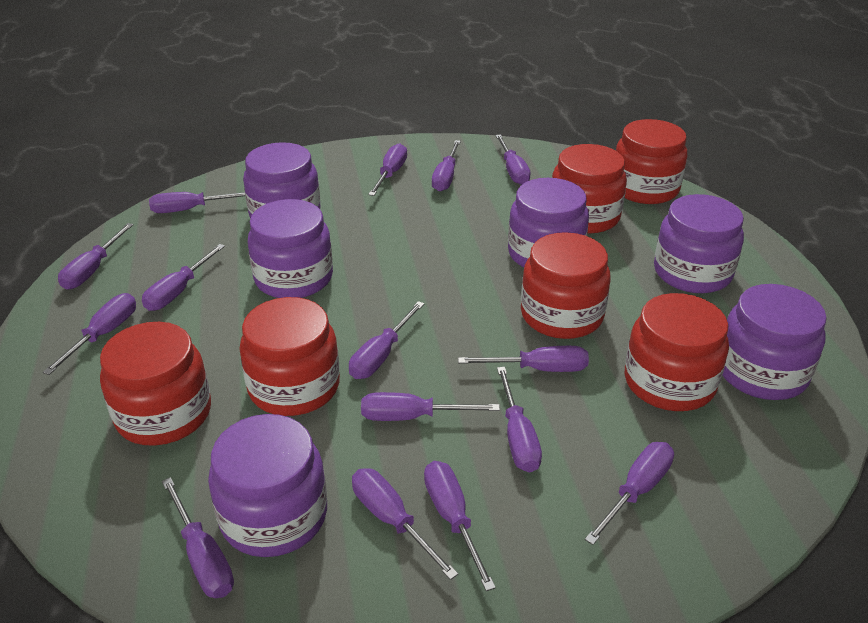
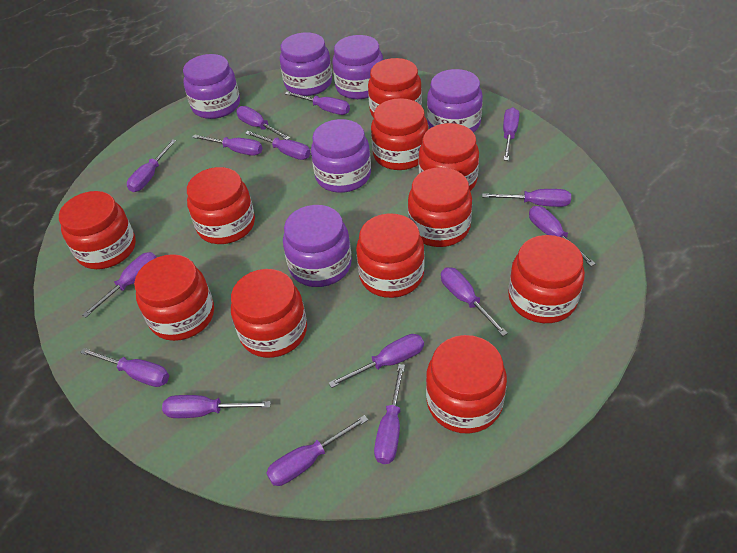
red jar: [100,322,211,446] [240,297,340,416] [521,232,610,339] [552,144,627,234] [616,119,687,204] [625,293,729,411] = 6 -> [59,191,136,269] [134,254,214,341] [187,167,255,244] [231,269,307,358] [356,214,425,298] [368,58,422,118] [371,98,428,170] [408,167,472,247] [419,123,479,191] [426,335,507,434] [508,235,585,323] = 11

